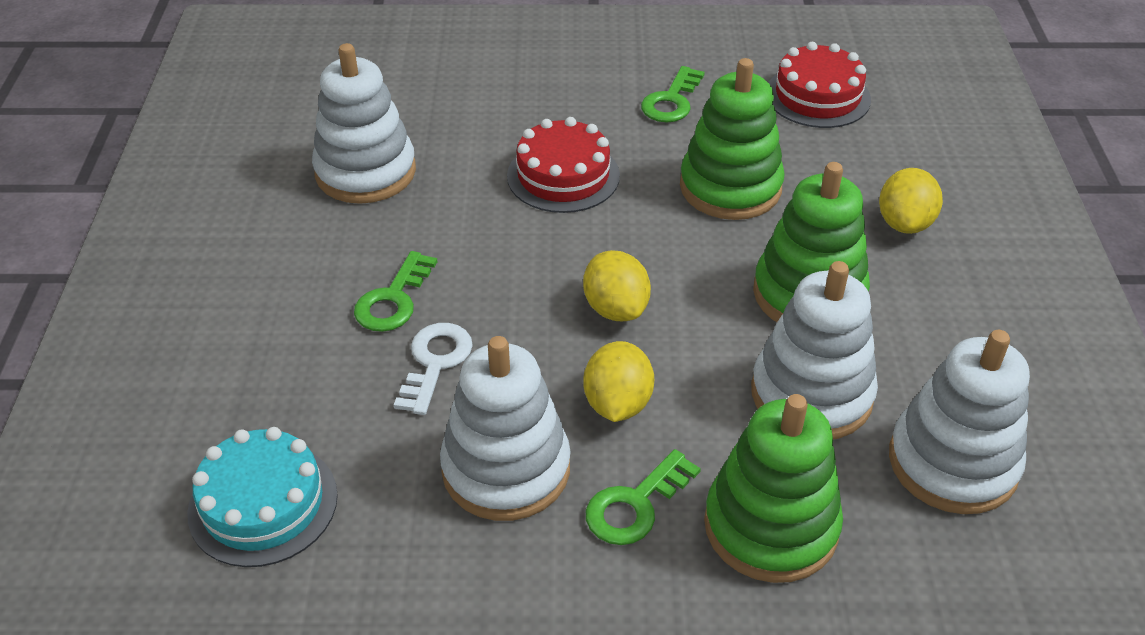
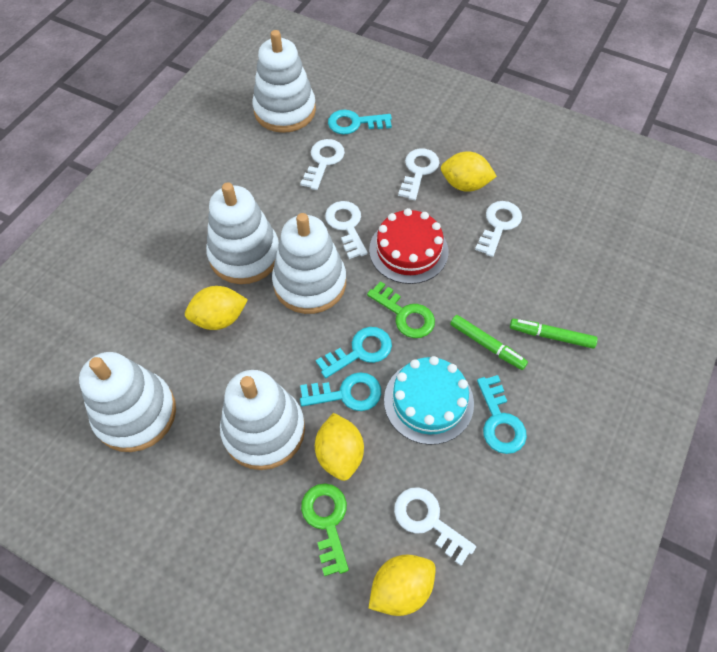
green key: [354,251,438,332] [586,449,701,545] [641,66,705,122] = 3 -> [301,483,349,577] [367,281,435,338] = 2
green marker: none = 0 -> [450,315,528,370] [510,319,598,349] = 2
green stacking toy: [680,58,785,220] [704,394,843,583] [753,162,870,322] = 3 -> none = 0
red cake: [507,117,620,213] [768,42,871,128] = 2 -> [369,208,448,284] = 1
turquoise key: none = 0 -> [300,372,381,411] [316,327,392,378] [328,110,392,135] [477,375,527,454] = 4
white key: [394,323,473,415] = 1 -> [300,139,345,190] [325,201,368,259] [394,487,476,566] [398,148,440,200] [475,201,522,257] = 5
white stacking toy: [312,43,416,204] [440,336,571,521] [751,261,878,439] [889,330,1030,514] = 4 -> [79,352,176,452] [206,182,279,284] [220,370,305,470] [252,30,316,133] [272,213,346,314] = 5
yellow lemon: [583,250,651,321] [583,341,654,422] [879,168,943,234] = 3 -> [185,286,248,330] [315,413,364,481] [369,555,436,616] [441,151,497,192] = 4

